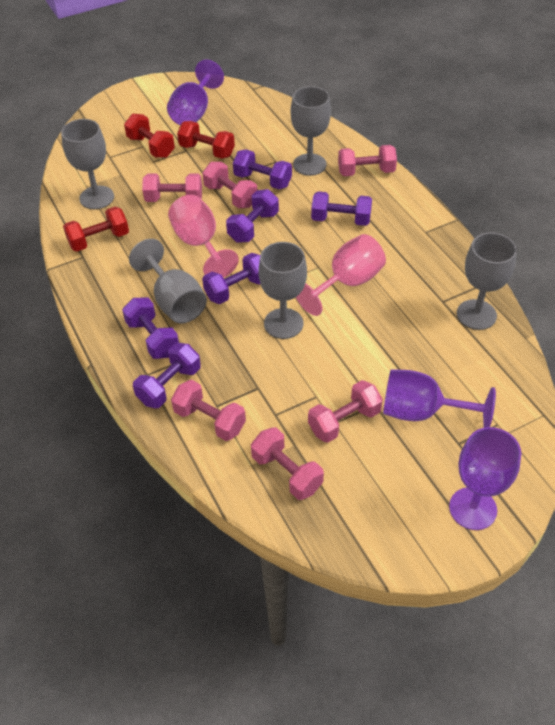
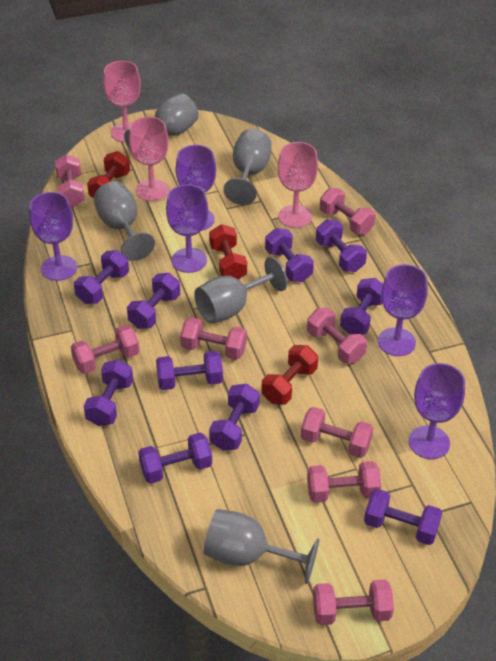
pink dumbbell: [142,174,202,202] [171,380,246,441] [202,162,257,208] [251,427,324,500] [308,380,383,443] [338,145,397,176] = 6 -> [55,154,85,207] [71,325,140,374] [180,317,247,360] [301,407,373,458] [307,308,367,364] [307,461,381,503] [313,580,394,625] [320,188,376,235] = 8
pink goblet: [168,195,239,278] [296,234,386,316] = 2 -> [103,61,141,142] [129,117,169,201] [278,142,318,228] = 3
purple dumbbell: [122,297,179,359] [133,343,201,408] [202,253,260,304] [226,189,279,243] [233,149,292,189] [311,191,372,226] = 6 -> [74,250,129,304] [84,359,133,426] [127,273,180,329] [138,433,212,484] [156,351,223,390] [209,384,260,450] [265,228,314,282] [316,219,367,272] [340,278,383,335] [364,489,442,545] = 10
purple goblet: [167,60,224,125] [383,369,496,428] [449,427,522,530] = 3 -> [30,192,77,281] [166,184,208,273] [176,145,216,231] [378,264,428,356] [409,363,465,459] = 5

